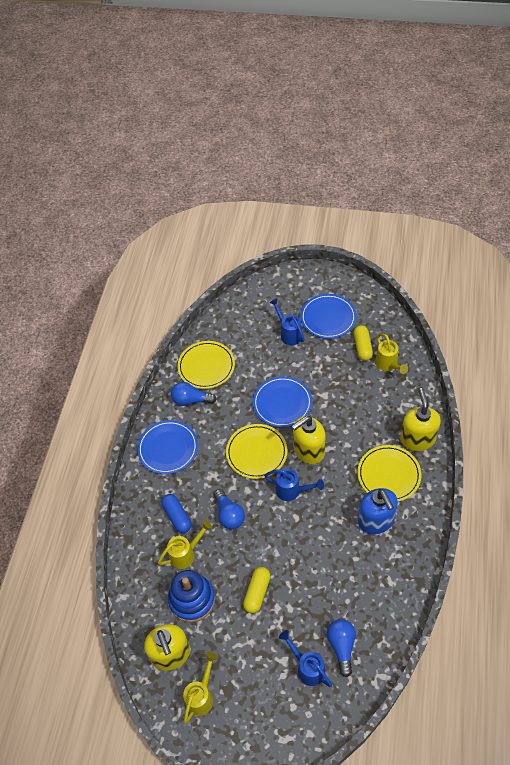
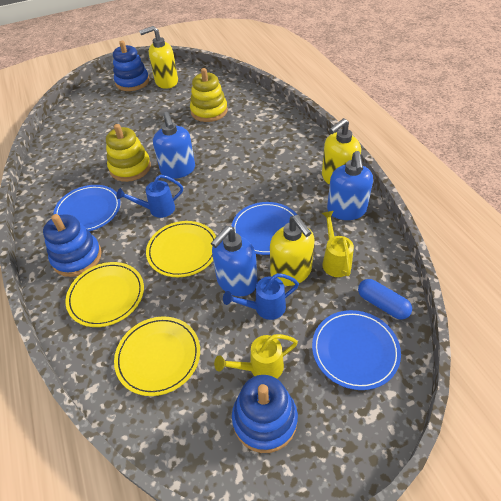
blue light bulb: [171,382,217,406] [214,489,245,529] [327,619,356,677] = 3 -> none = 0
blue soap dispenser: [358,488,398,534] = 1 -> [153,112,195,179] [211,226,258,296] [327,151,373,220] = 3
blue stacking toy: [168,570,215,622] = 1 -> [43,214,102,277] [113,41,149,91] [232,375,298,453] = 3
blue watering can: [264,469,324,501] [269,298,305,345] [279,630,332,687] = 3 -> [116,175,183,218] [223,273,299,320] = 2
yellow capsule: [243,567,270,613] [354,325,373,361] = 2 -> none = 0
yellow stacking toy: none = 0 -> [106,124,151,182] [190,68,228,122] = 2
yellow watering can: [158,520,212,569] [183,652,217,724] [375,333,408,374] = 3 -> [214,334,298,378] [322,211,354,277] = 2

